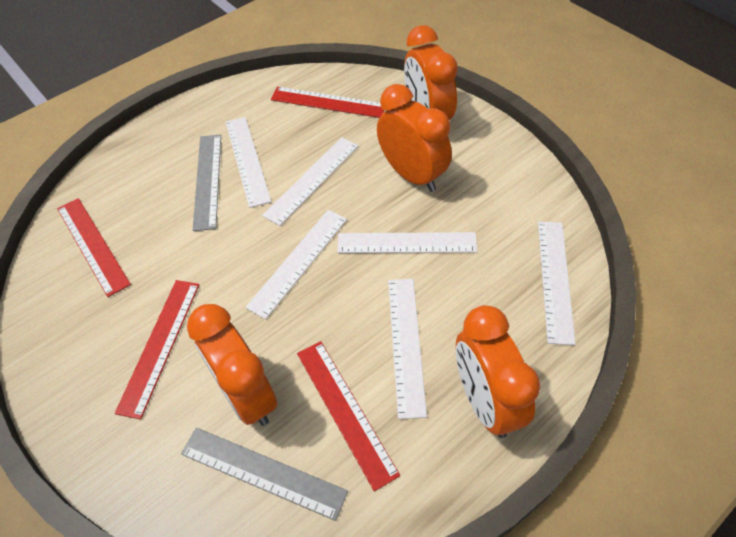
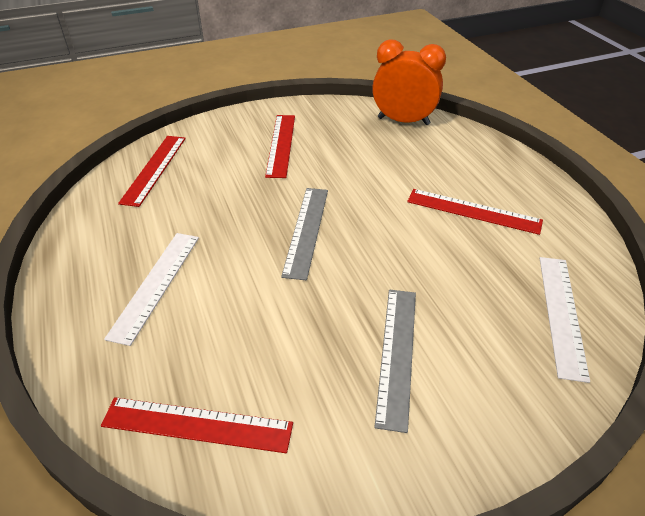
orange clock: [187,304,277,426] [377,84,452,192] [404,25,458,120] [456,305,540,438] = 4 -> [372,40,446,125] = 1
white ruler: [226,117,272,208] [245,210,347,319] [262,137,359,226] [337,232,478,253] [388,279,427,419] [538,221,576,345] = 6 -> [104,233,199,346] [540,257,590,383] = 2

